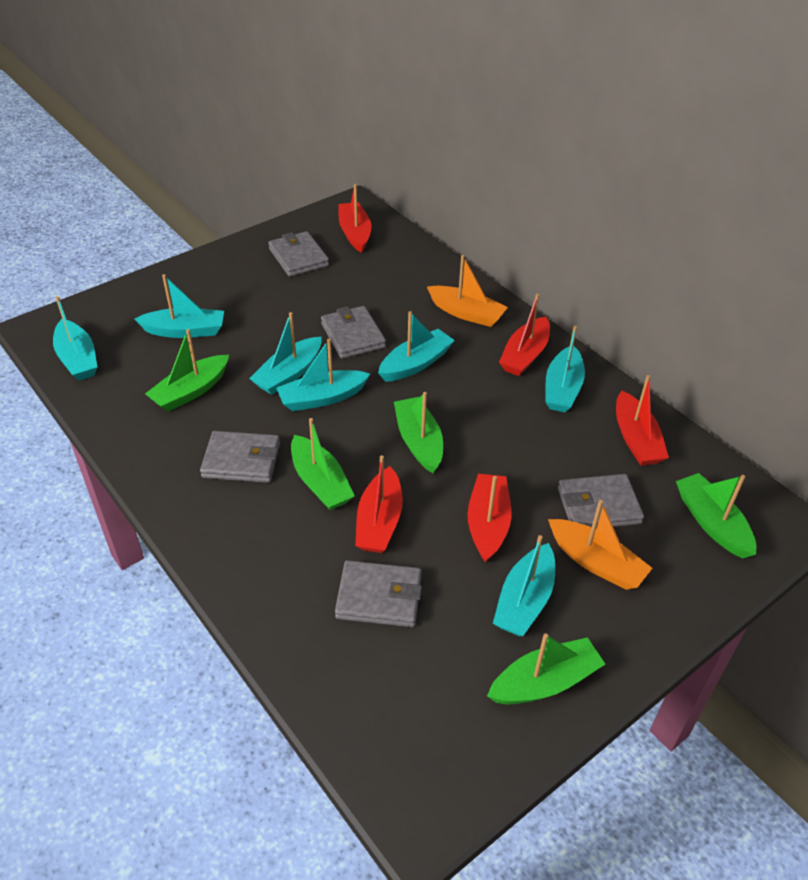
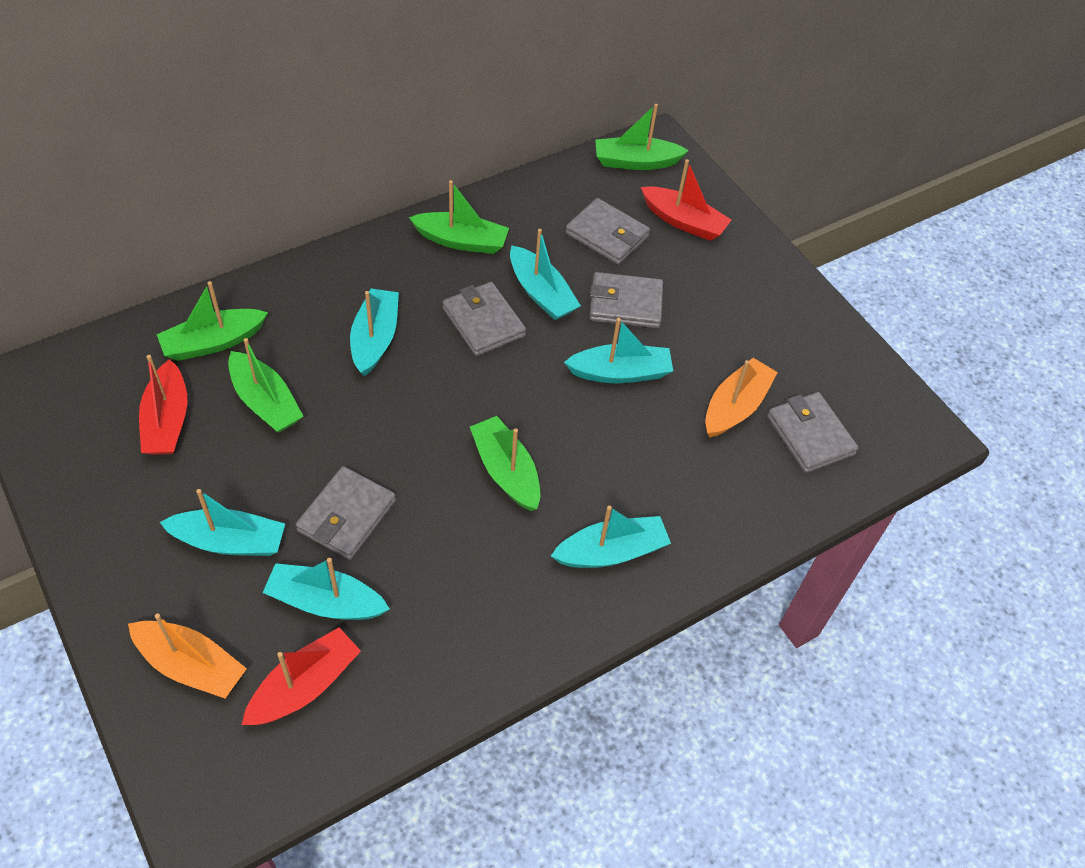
red boat: [338,184,371,253] [355,455,403,553] [467,474,512,563] [499,294,550,376] [616,375,669,466] = 5 -> [139,355,187,455] [242,627,361,725] [641,159,731,241] = 3
turquoise boat: [53,296,97,381] [134,274,224,338] [249,312,322,395] [276,339,370,411] [378,311,455,382] [493,535,555,636] [545,326,585,412] = 7 -> [160,489,285,556] [263,558,390,620] [350,288,399,376] [510,229,581,320] [551,506,671,568] [564,318,673,383] = 6

